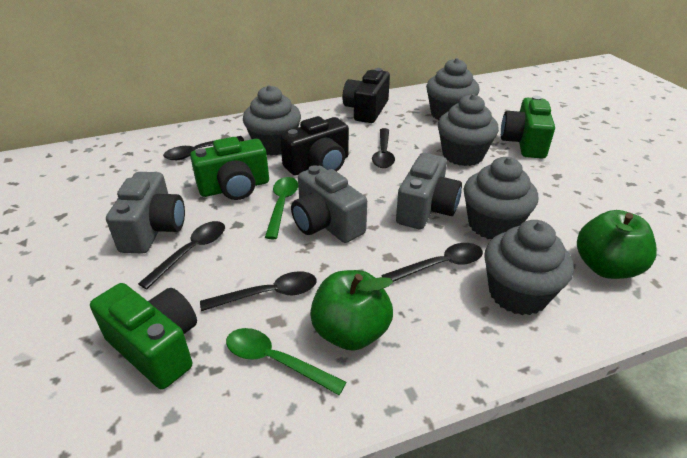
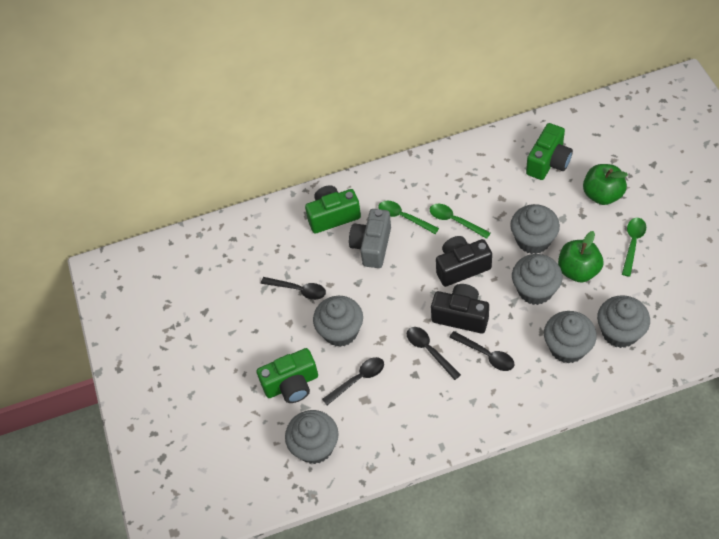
black spoon: [138,221,225,289] [163,136,244,160] [200,271,317,311] [372,128,395,168] [381,243,483,282] = 5 -> [261,277,326,300] [322,357,384,405] [407,327,461,380] [449,331,514,371] = 4
green spoon: [226,328,347,395] [265,177,298,239] = 2 -> [378,200,439,234] [430,204,490,239] [622,218,646,277] = 3
grey camera: [106,172,185,254] [291,165,367,243] [396,153,462,229] = 3 -> [349,209,391,268] = 1
grey cupcake: [243,85,301,156] [426,58,480,120] [438,94,499,166] [464,157,538,239] [484,220,574,315] = 5 -> [285,410,339,464] [313,296,363,347] [510,204,560,254] [512,254,562,305] [544,311,597,364] [597,295,650,348] = 6

